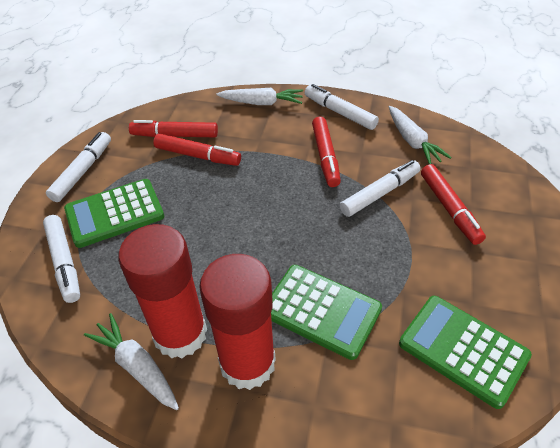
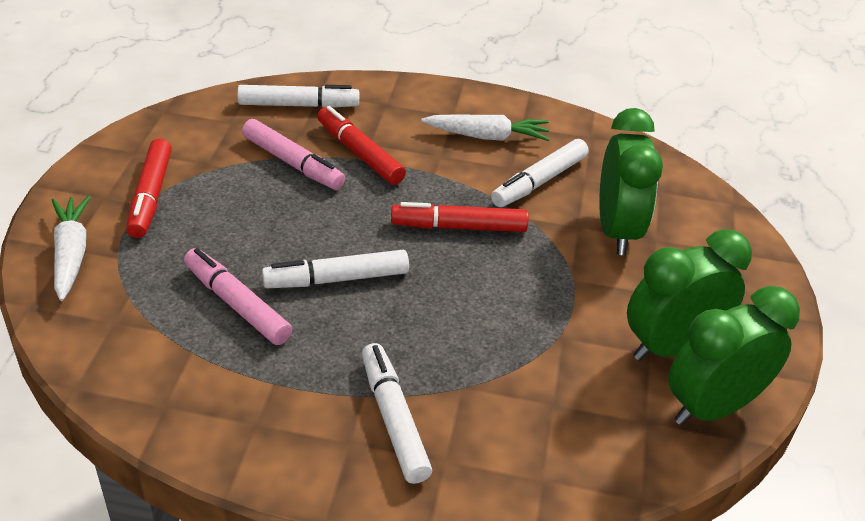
green calculator: [64,179,164,248] [271,265,382,360] [399,296,532,409] = 3 -> none = 0
green clock: none = 0 -> [599,108,663,255] [627,229,752,361] [668,286,800,425] = 3
pink marker: none = 0 -> [184,248,292,345] [242,119,345,190] = 2
red glue stick: [118,224,207,359] [199,254,276,390] = 2 -> none = 0
red marker: [129,120,218,137] [153,133,241,166] [312,117,341,187] [421,164,486,245] = 4 -> [126,138,172,238] [317,106,406,185] [391,202,529,232] = 3
white carrot: [84,313,179,410] [216,88,303,105] [389,106,451,164] = 3 -> [52,196,91,301] [421,114,550,141] = 2

